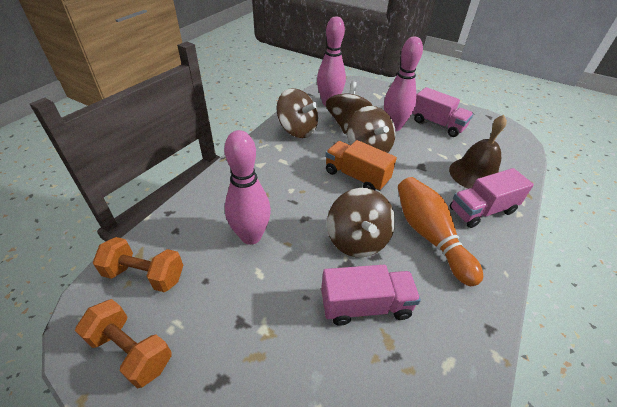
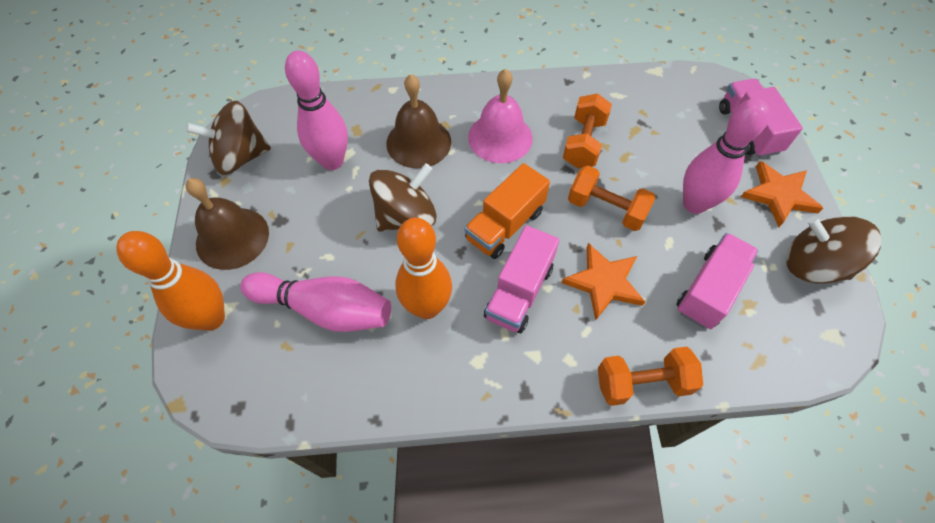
brown bell: [449,115,507,189] = 1 -> [186,178,269,270] [386,74,451,168] = 2
brown spinning top: [277,88,318,138] [326,81,373,134] [327,188,395,257] [347,106,396,153] = 4 -> [186,101,271,175] [369,163,436,232] [786,216,881,284] = 3
orange bowling pin: [398,177,483,286] = 1 -> [116,231,225,331] [395,217,452,319] = 2
orange dumbbell: [75,299,172,388] [93,237,183,292] = 2 -> [563,93,612,168] [568,165,656,231] [598,347,703,406] = 3
orange star: none = 0 -> [562,243,645,321] [741,161,823,227] = 2
pink bell: none = 0 -> [468,69,533,163] = 1

